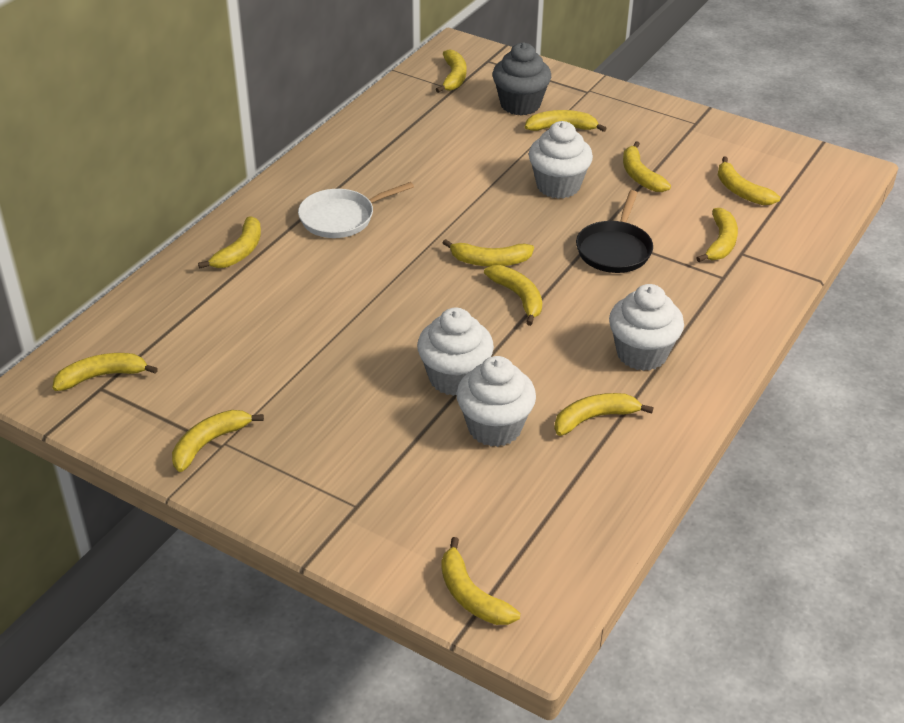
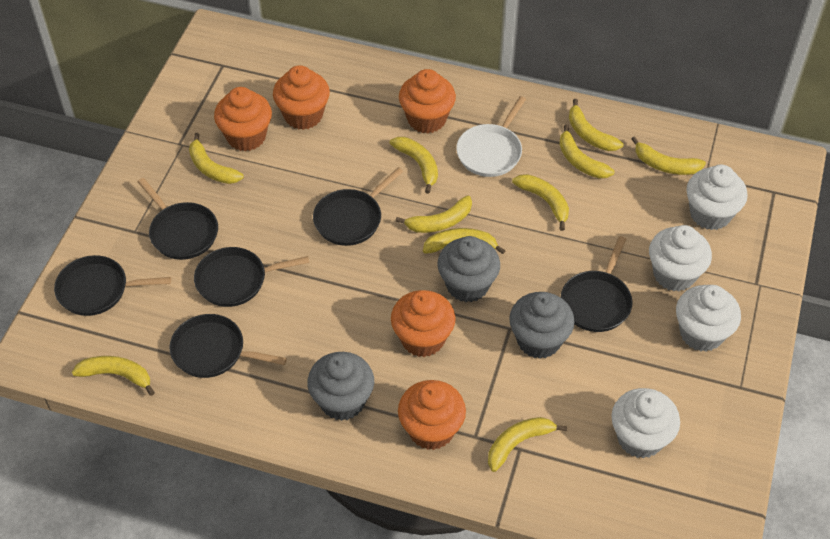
black pan: [576,190,653,273] = 1 -> [54,255,171,316] [138,178,218,260] [170,314,287,378] [194,247,309,307] [313,167,403,246] [561,236,632,332] = 6
grey cupcake: [493,42,551,115] = 1 -> [307,352,374,421] [437,236,500,302] [509,292,575,359] = 3
orange cupcake: none = 0 -> [214,87,272,151] [273,66,330,130] [391,290,455,357] [398,380,466,450] [399,69,456,133] = 5
yellow banana: [53,353,158,391] [172,410,264,472] [198,216,261,269] [436,49,466,93] [441,537,520,625] [443,239,534,267] [484,265,542,326] [525,110,607,132] [554,393,654,436] [623,141,671,192] [697,208,738,262] [718,157,781,205] = 12 -> [72,356,155,396] [189,133,244,184] [390,137,438,194] [396,196,472,233] [423,228,506,254] [488,417,567,472] [512,174,569,231] [559,124,614,178] [569,99,623,151] [631,136,706,175] = 10

